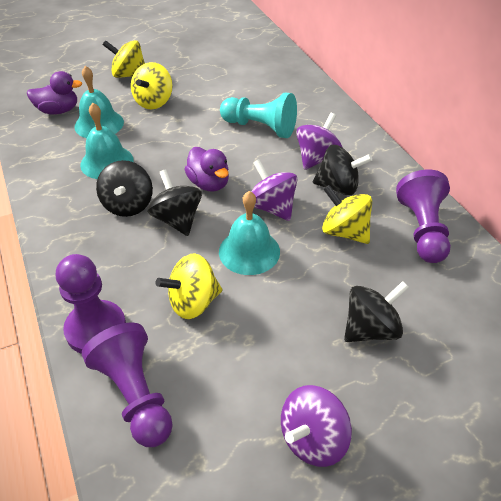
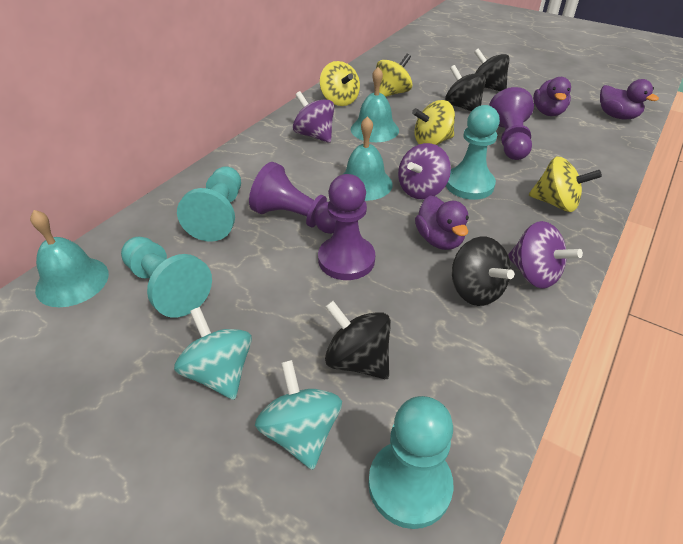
purple duck: [27,71,82,115] [184,147,229,191] = 2 -> [415,195,469,250] [533,77,571,116] [600,79,659,120] = 3
turquoise pawn: [220,93,297,138] = 1 -> [121,237,212,318] [177,166,241,242] [368,396,453,529] [446,105,500,200] = 4
turquoise spinning top: none = 0 -> [174,307,252,400] [255,360,342,470] = 2

